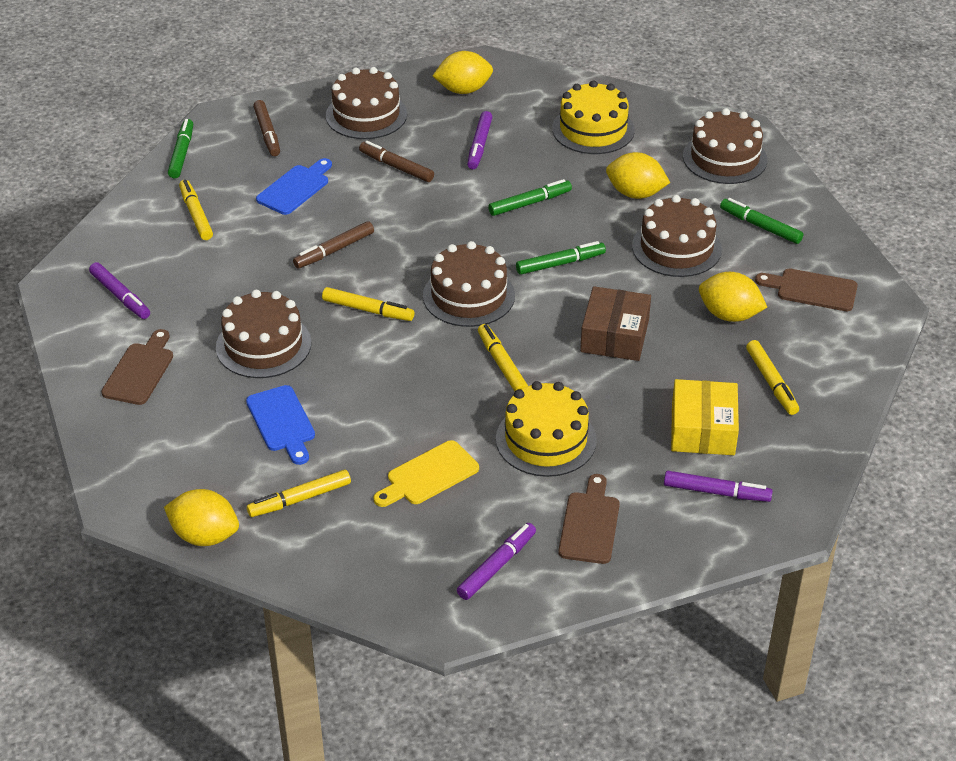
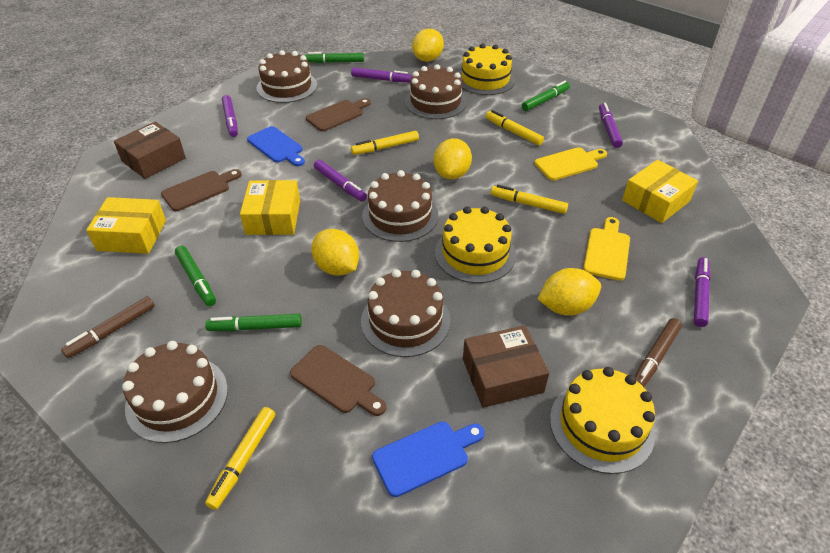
brown box: [580,286,651,361] = 1 -> [114,121,186,179] [463,325,549,408] = 2
brown marker: [253,100,280,156] [293,221,374,268] [359,141,434,182] = 3 -> [61,296,155,358] [635,318,682,387] = 2
purple marker: [89,262,150,319] [457,523,536,600] [467,111,492,169] [664,471,773,502] = 4 -> [222,95,238,137] [314,160,367,202] [351,67,412,83] [599,103,623,148] [694,257,711,327] = 5
yellow box: [671,379,739,455] = 1 -> [86,197,166,254] [240,180,300,235] [622,160,698,223] = 3
yellow cake: [496,381,597,477] [552,80,635,154] = 2 -> [435,206,516,283] [458,44,515,95] [550,367,655,474] = 3
yellow cutting board: [374,440,479,507] = 1 -> [534,147,607,181] [583,217,630,281] = 2
yellow marker: [179,179,213,240] [247,470,351,517] [322,287,414,321] [478,324,528,392] [746,340,799,415] = 5 -> [205,407,275,510] [351,131,419,155] [486,110,544,145] [491,185,568,214] = 4

